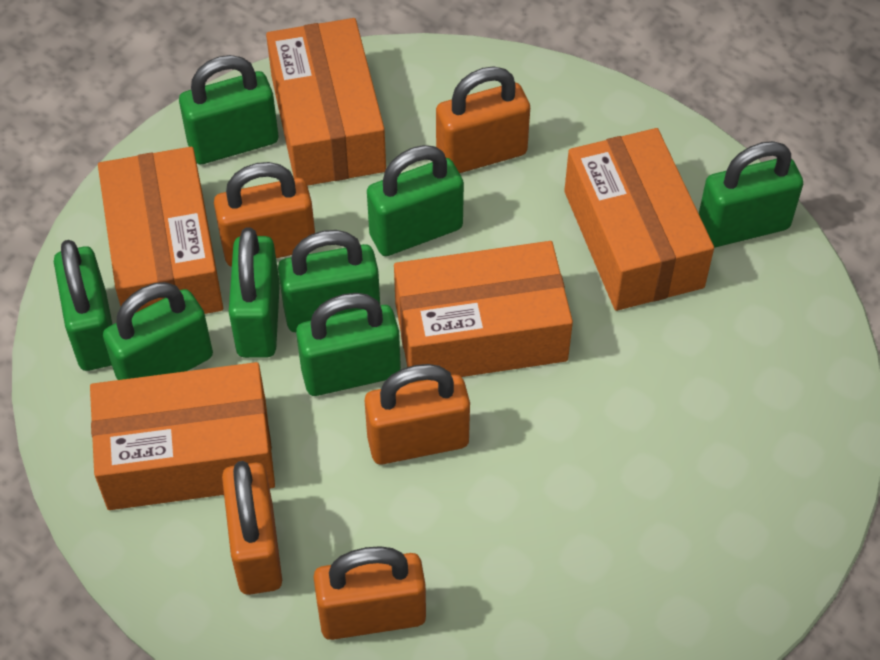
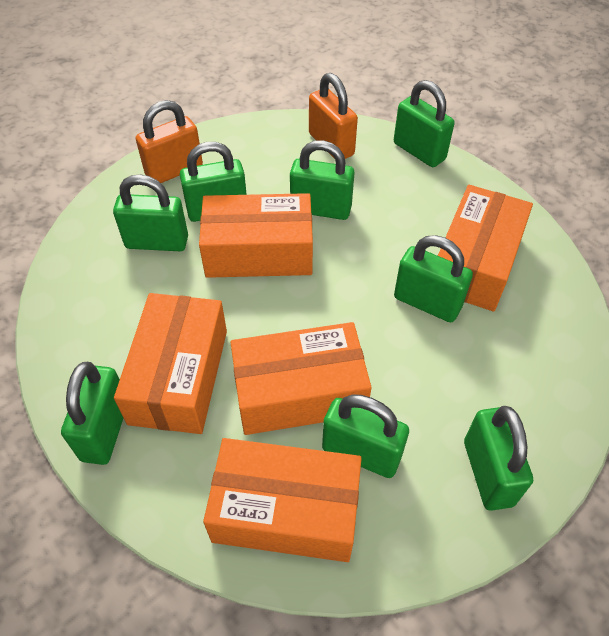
orange padlock: [214,162,315,267] [222,461,282,595] [313,546,426,640] [365,364,470,465] [436,66,530,173] = 5 -> [136,100,203,183] [309,73,358,159] = 2

